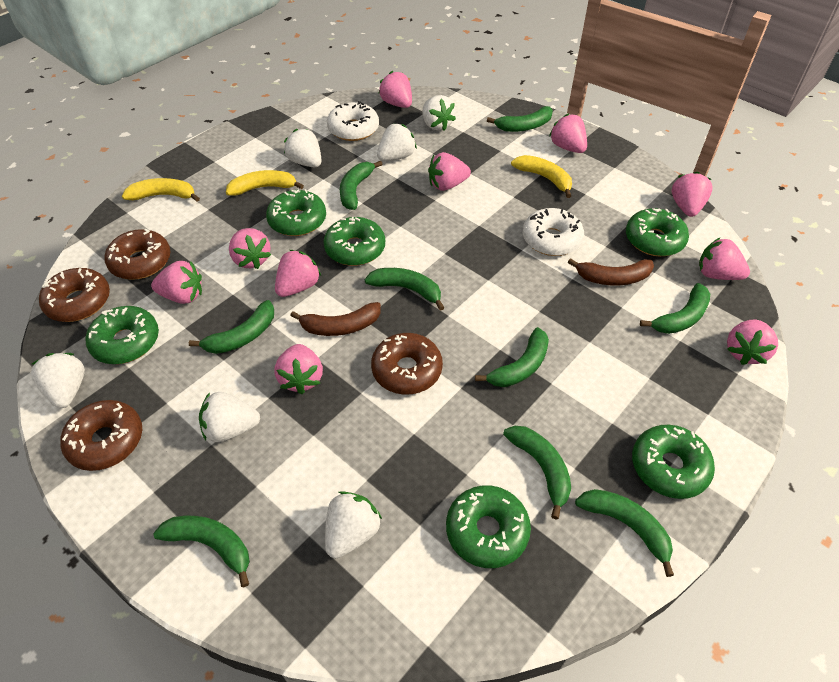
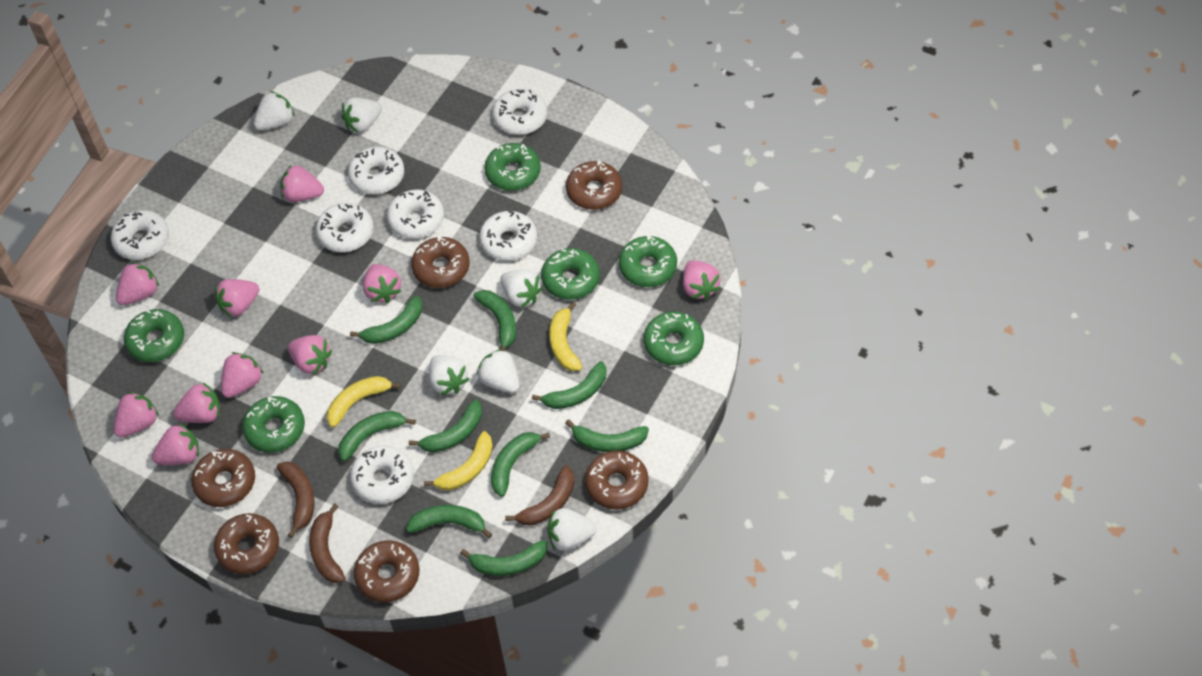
brown banana: [290,302,381,336] [568,258,654,285] = 2 -> [277,462,314,538] [309,504,345,583] [505,465,574,526] = 3
brown donut: [39,268,110,322] [60,400,142,471] [104,229,170,280] [371,333,443,395] = 4 -> [191,449,255,507] [214,513,279,574] [354,540,420,603] [411,237,470,288] [566,161,622,210] [585,450,649,509] = 6
white donut: [327,101,379,141] [523,208,584,256] = 2 -> [111,210,169,260] [316,203,373,252] [348,147,404,194] [350,446,414,504] [387,189,444,239] [479,211,537,261] [492,89,547,135] = 7

